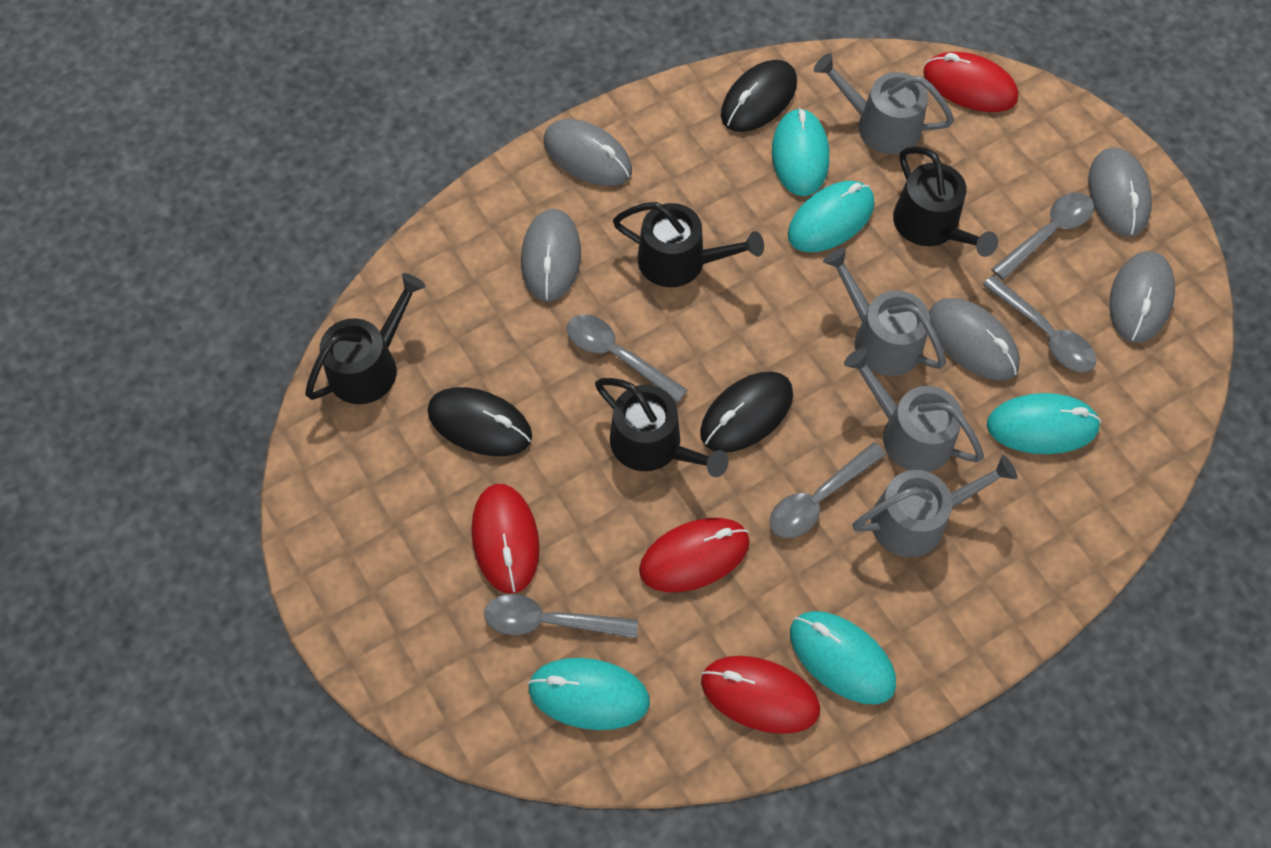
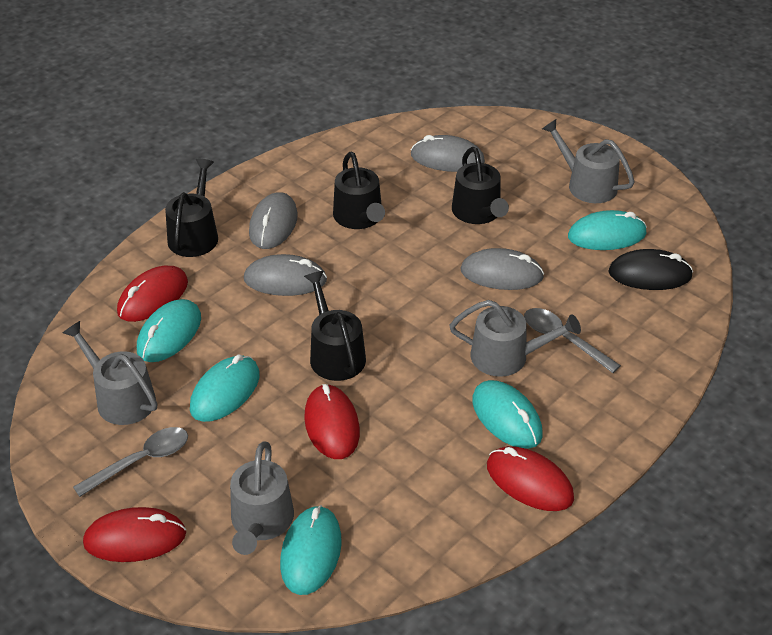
black mouse: [427,387,532,456] [700,372,793,452] [721,60,797,132] = 3 -> [608,249,693,290] = 1
grey mouse: [521,209,581,302] [544,119,632,186] [929,298,1020,381] [1088,147,1152,237] [1109,251,1175,343] = 5 -> [244,254,327,296] [249,192,298,249] [411,135,485,172] [461,248,544,290] = 4
grey spoon: [484,594,638,638] [567,315,688,403] [770,442,886,538] [982,275,1097,372] [991,192,1094,280] = 5 -> [73,427,188,497] [524,308,621,373] = 2

